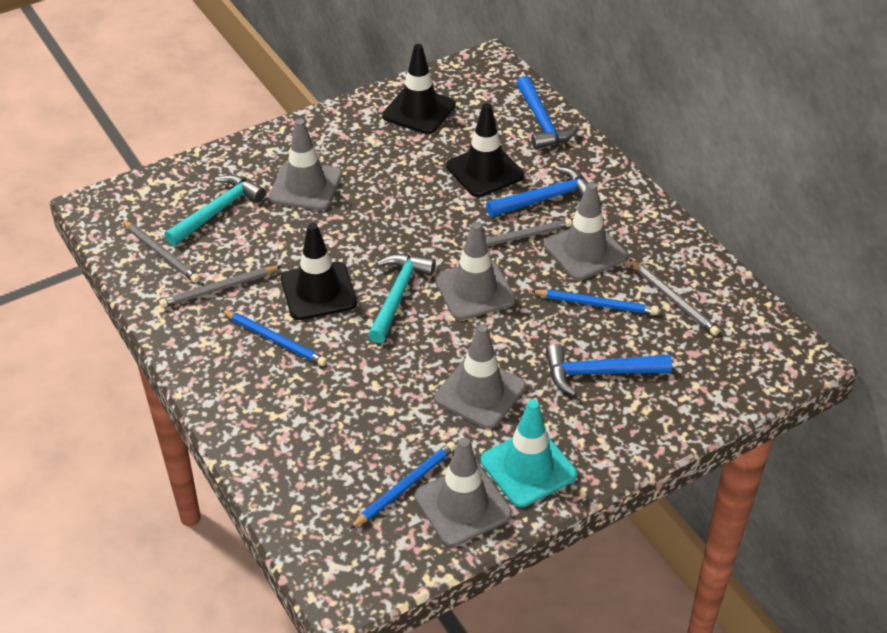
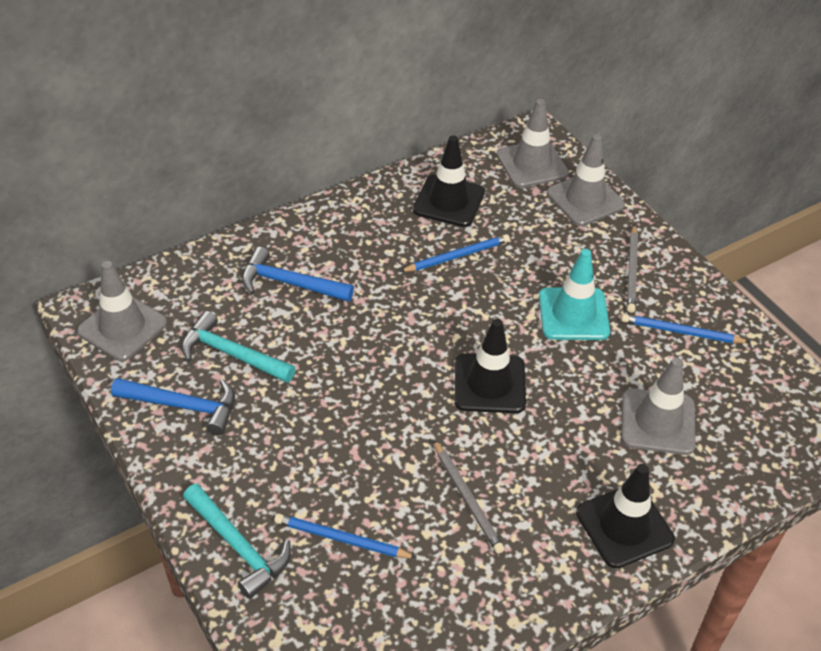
blue hammer: [486,166,588,217] [516,76,578,149] [546,344,672,396] = 3 -> [111,378,235,435] [242,247,354,302] = 2
grey pencil: [121,219,200,283] [159,266,282,308] [456,219,572,250] [629,259,720,336] = 4 -> [433,440,505,554] [627,224,638,313] = 2
grey traffic cone: [269,119,342,210] [415,438,512,546] [435,222,516,320] [435,324,526,429] [544,182,627,280] = 5 -> [77,261,167,361] [497,99,569,188] [547,134,625,226] [622,358,696,455] = 4

